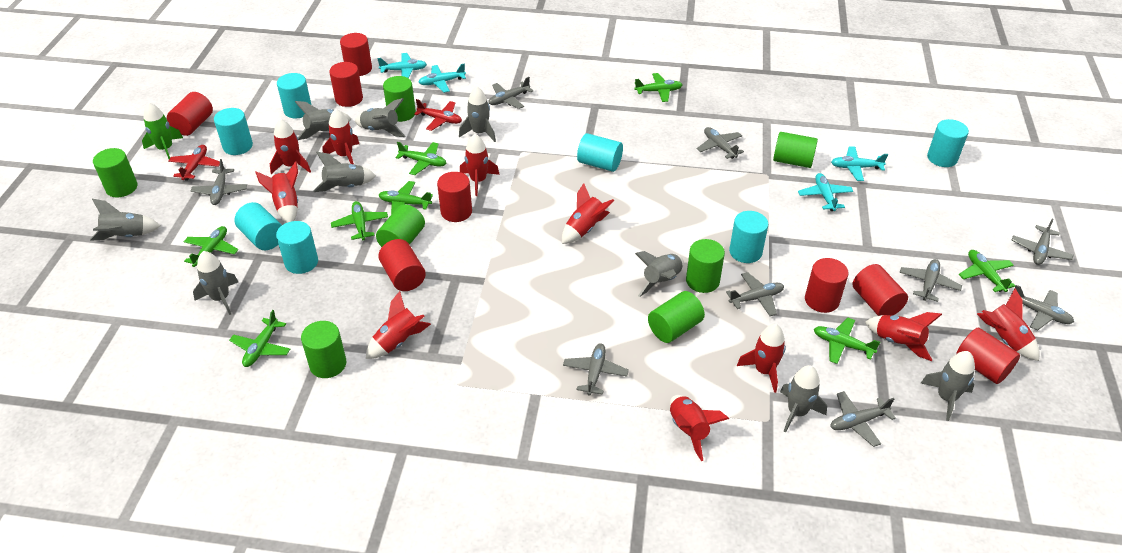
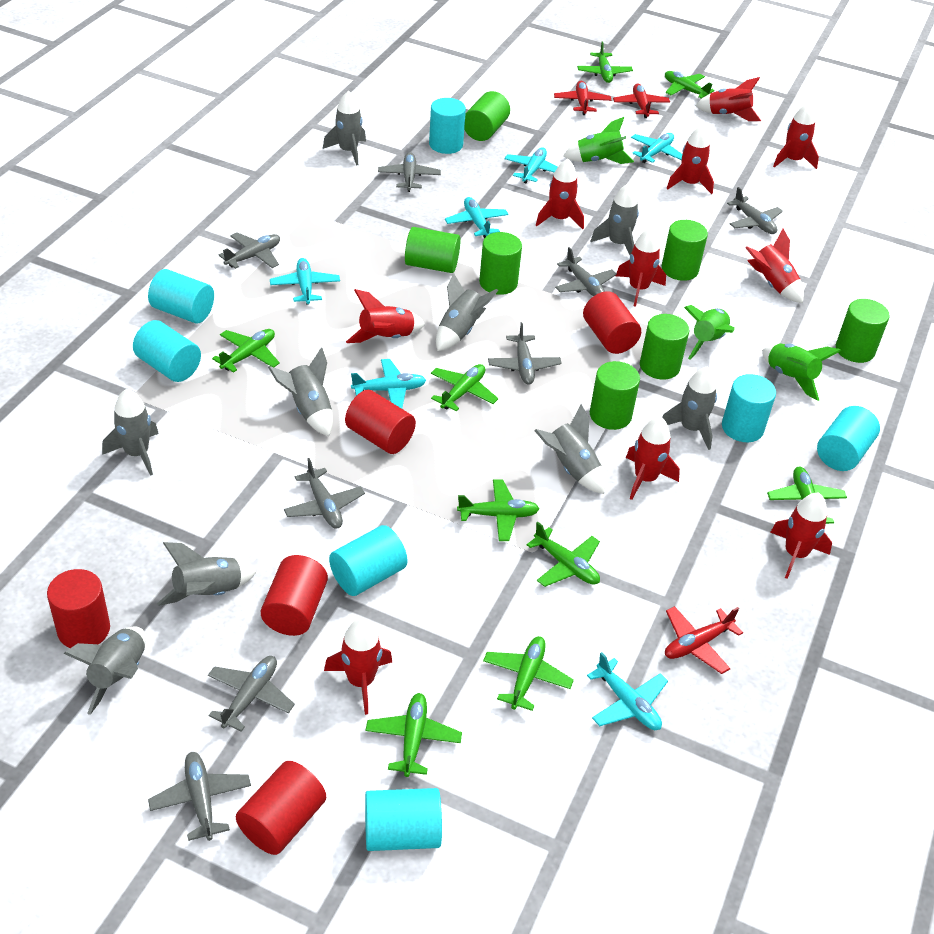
green plane: [184,226,238,267] [229,310,290,367] [331,201,388,240] [379,181,433,215] [396,142,446,175] [634,73,682,102] [814,318,880,364] [959,250,1016,292] = 8 -> [212,329,280,373] [365,693,462,777] [431,364,499,411] [457,479,539,541] [483,636,574,711] [527,522,600,587] [577,41,633,83] [665,71,715,99] [767,467,847,524] = 9
green rocket: [142,102,183,159] = 1 -> [563,117,634,164] [684,305,735,359] [762,343,841,401] = 3
grey plane: [191,159,247,205] [488,77,533,109] [563,343,629,396] [697,127,744,159] [726,272,784,316] [830,391,896,447] [900,259,962,302] [1012,219,1073,265] [1015,285,1074,331] = 9 -> [148,752,251,841] [208,656,295,732] [218,232,280,269] [284,458,365,529] [378,152,441,192] [488,322,562,385] [555,247,617,296] [727,187,783,234] = 8
red cylinder: [167,92,213,136] [329,62,363,107] [340,33,372,76] [378,239,426,291] [437,172,472,222] [805,258,849,313] [853,264,908,316] [956,327,1020,384] = 8 -> [47,569,110,648] [236,761,326,855] [261,555,328,636] [345,390,416,454] [583,291,641,354] = 5
red plane: [168,145,220,181] [414,99,462,131] = 2 -> [554,81,611,115] [613,84,670,118] [665,606,743,674] = 3
turquoise plane: [377,53,427,78] [419,63,466,93] [798,173,853,211] [831,146,888,181] = 4 -> [270,258,340,305] [351,359,426,409] [445,197,509,238] [504,148,558,183] [587,652,668,730] [631,133,682,163] = 6

